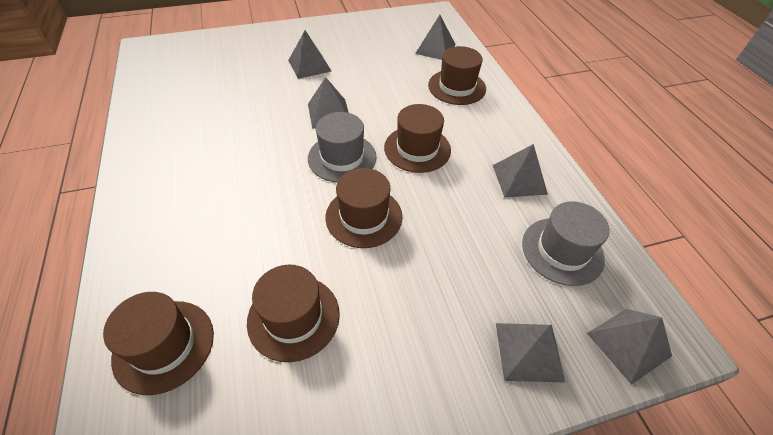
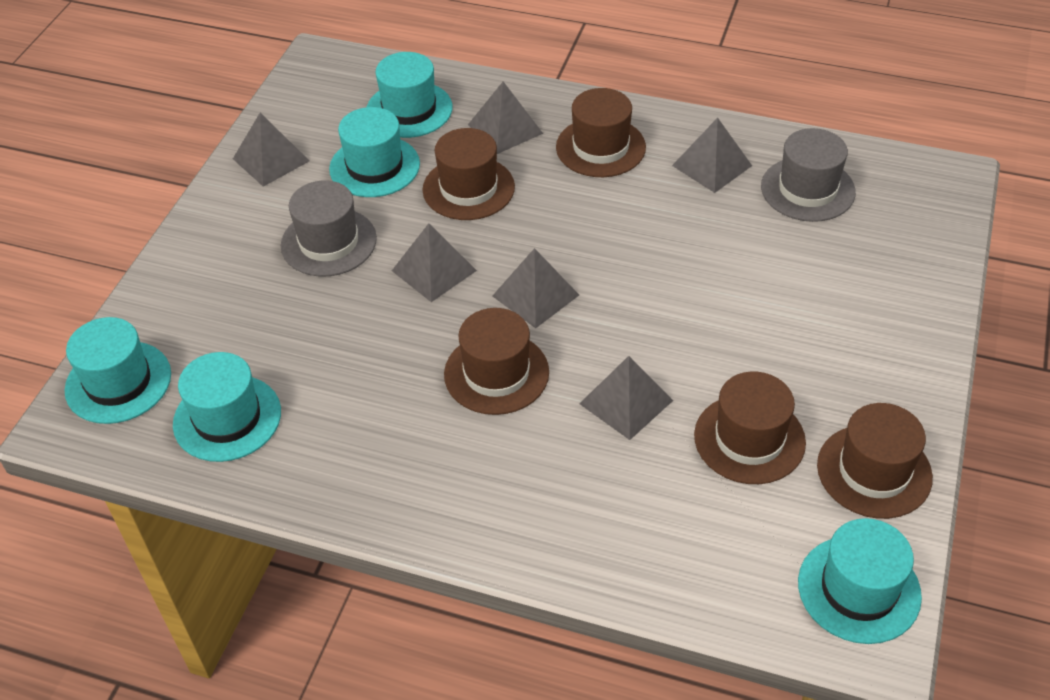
turquoise hat: none = 0 -> [65,317,171,424] [173,352,281,462] [329,107,420,197] [367,52,453,138] [798,518,922,644] = 5

